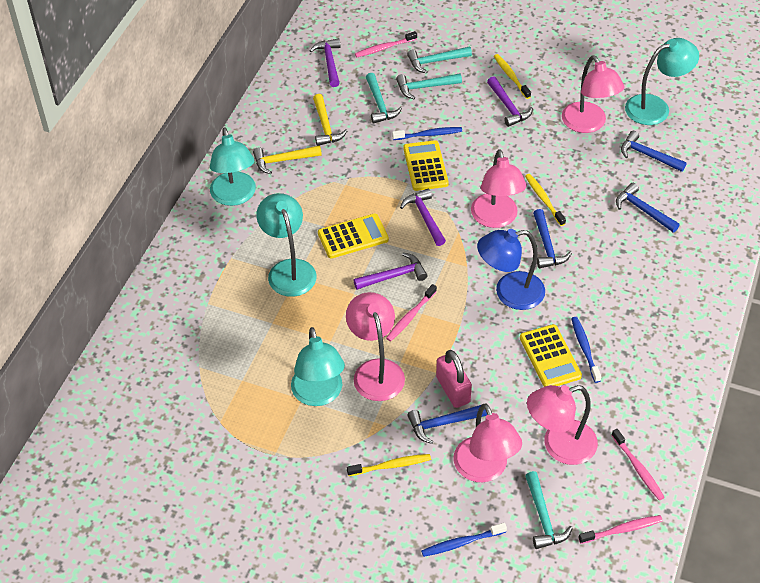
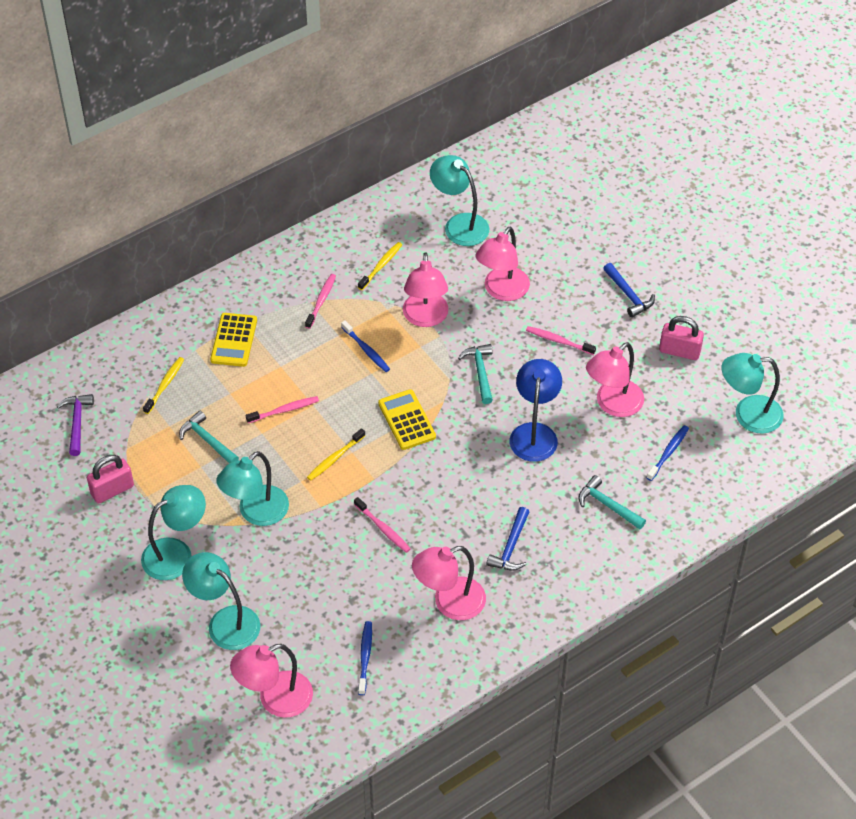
blue hammer: [407,405,487,444] [533,209,572,268] [616,183,680,232] [621,131,687,172] = 4 -> [487,507,529,571] [603,263,655,318] = 2
pink padlock: [436,350,472,408] = 1 -> [87,455,134,503] [659,316,704,360] = 2
purple hammer: [310,38,341,87] [353,253,428,290] [400,189,446,246] [487,76,533,127] = 4 -> [57,394,94,456] = 1
turquoise hammer: [366,73,402,124] [396,74,462,99] [407,47,472,73] [525,471,573,549] = 4 -> [179,411,239,463] [458,344,493,404] [578,475,646,529] = 3
turquoise lamp: [210,128,256,206] [256,193,317,297] [291,327,345,406] [625,38,699,125] = 4 -> [141,485,206,580] [182,552,260,650] [216,451,289,526] [430,155,489,246] [721,353,783,434] = 5
yellow calculator: [318,213,389,259] [403,140,449,191] [520,324,582,387] = 3 -> [210,313,257,367] [378,389,436,450] = 2
yellow hammer: [253,145,322,174] [313,94,347,146] = 2 -> none = 0

